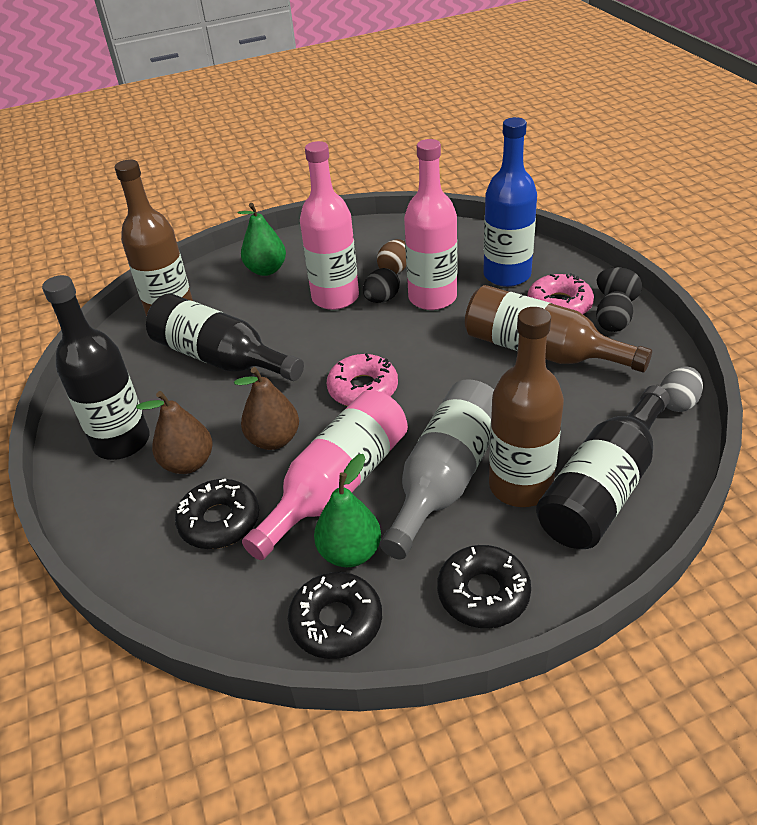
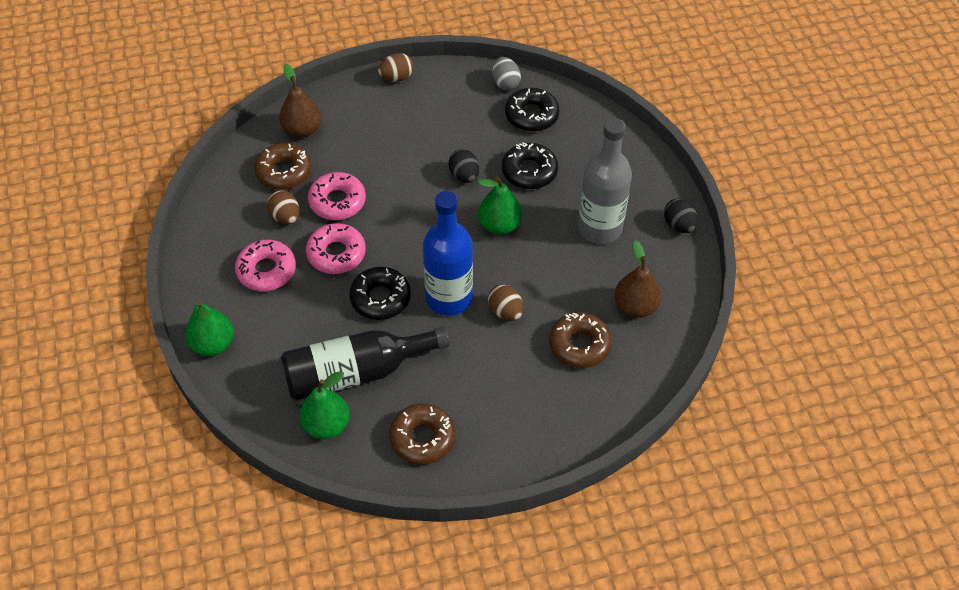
black bottle: [42,275,150,460] [146,293,304,381] [536,385,670,549] = 3 -> [281,327,449,401] = 1
black egg: [363,268,400,303] [596,291,633,332] [597,267,642,301] = 3 -> [448,149,479,183] [664,198,698,233] = 2
brown bottle: [114,160,193,317] [465,285,652,372] [489,307,564,507] = 3 -> none = 0
brown donut: none = 0 -> [254,143,312,190] [389,403,455,465] [549,312,612,368] = 3
brown egg: [377,239,406,274] = 1 -> [267,190,300,225] [378,53,414,82] [488,284,524,321] = 3
green pear: [237,203,286,276] [314,454,381,567] = 2 -> [185,301,234,356] [299,371,350,439] [478,176,522,235] = 3
pink bottle: [242,390,408,560] [300,141,359,310] [404,139,457,310] = 3 -> none = 0
pink donut: [327,353,398,406] [527,273,594,314] = 2 -> [235,240,296,291] [306,223,366,274] [308,172,366,220] = 3

